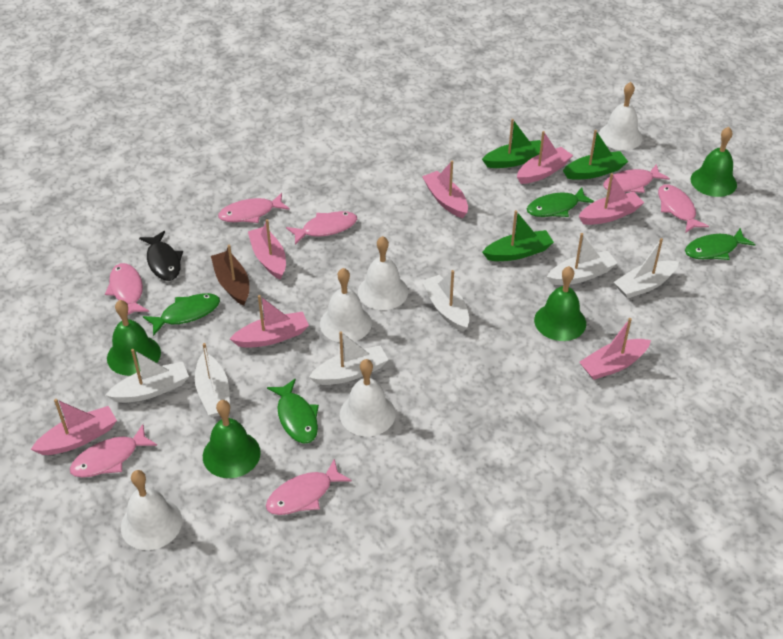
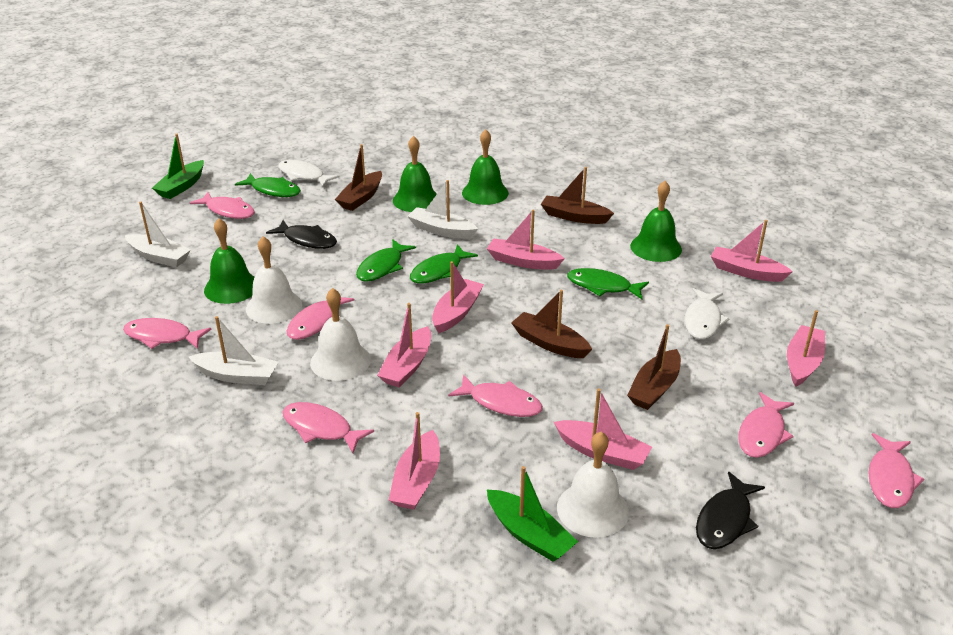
black fish: [139,231,183,281] = 1 -> [266,220,337,249] [696,471,765,549] = 2
brown boat: [211,245,249,306] = 1 -> [335,144,382,211] [511,290,592,358] [541,167,614,224] [627,324,681,410] = 4
green boat: [482,119,541,168] [482,210,554,261] [563,130,628,180] = 3 -> [152,134,204,199] [487,466,578,562] = 2
white bell: [121,470,182,550] [320,268,372,342] [340,359,396,436] [358,236,408,310] [599,82,643,150] = 5 -> [246,236,302,324] [310,288,371,381] [557,432,629,538] = 3
white boat: [105,349,189,403] [195,343,230,417] [309,331,389,385] [422,270,469,332] [547,233,617,285] [614,238,679,299] = 6 -> [125,202,191,267] [189,316,278,385] [407,180,478,239] = 3
white fish: none = 0 -> [278,160,340,187] [685,288,730,339] = 2

